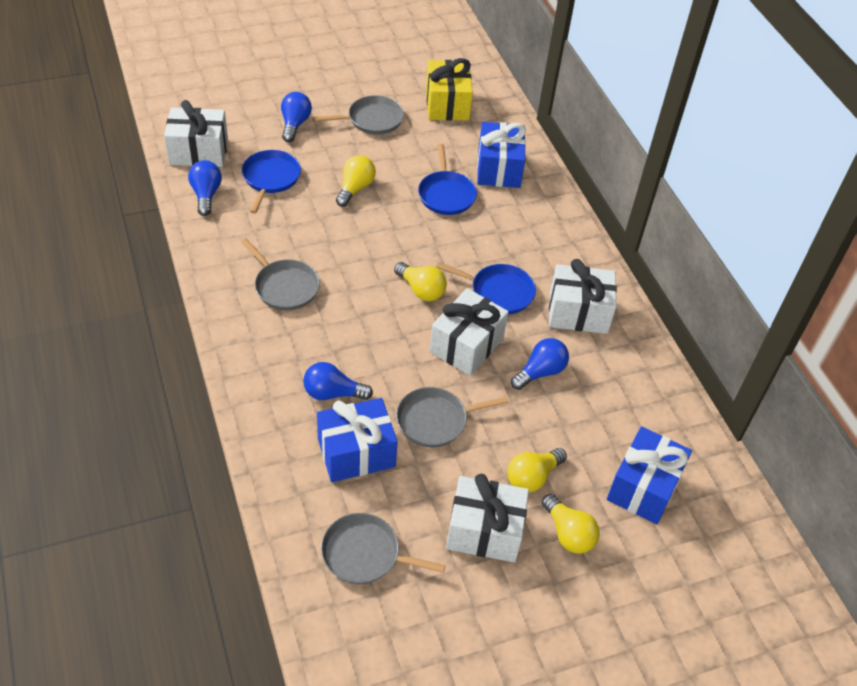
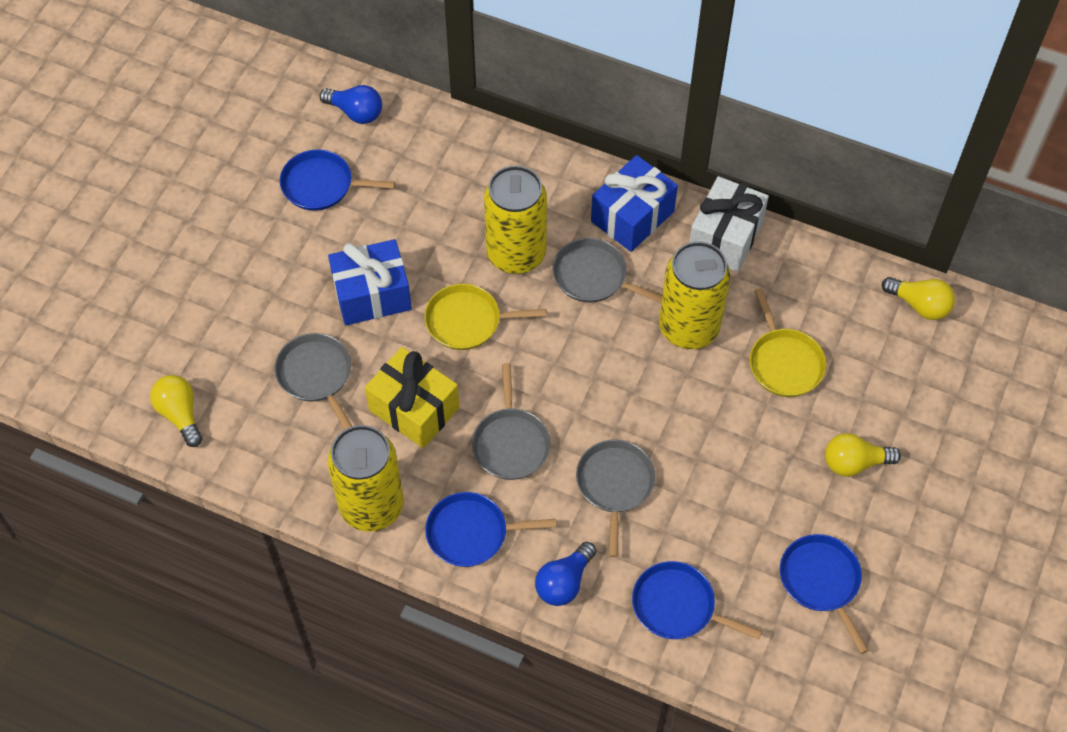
blue gift: [317,398,398,482] [477,122,526,188] [607,427,692,524] = 3 -> [328,239,412,325] [591,155,678,252] = 2
blue light bulb: [188,160,222,216] [281,92,312,142] [303,362,373,400] [511,338,569,390] = 4 -> [319,85,382,124] [535,542,597,606] = 2
blue pan: [242,150,301,214] [418,144,477,215] [436,262,536,314] = 3 -> [280,149,395,211] [425,492,556,567] [632,561,762,639] [780,534,869,654] = 4
white gift: [164,100,228,167] [430,288,508,376] [446,474,529,563] [549,259,617,334] = 4 -> [689,176,769,272] = 1
yellow can: none = 0 -> [327,425,404,532] [484,166,547,274] [659,241,731,349] = 3
yellow light bulb: [336,155,376,207] [394,262,447,301] [507,448,567,492] [542,494,600,554] = 4 -> [150,375,202,447] [825,433,901,477] [882,277,955,320] = 3
yellow pan: none = 0 -> [424,284,547,350] [750,288,826,397] = 2

